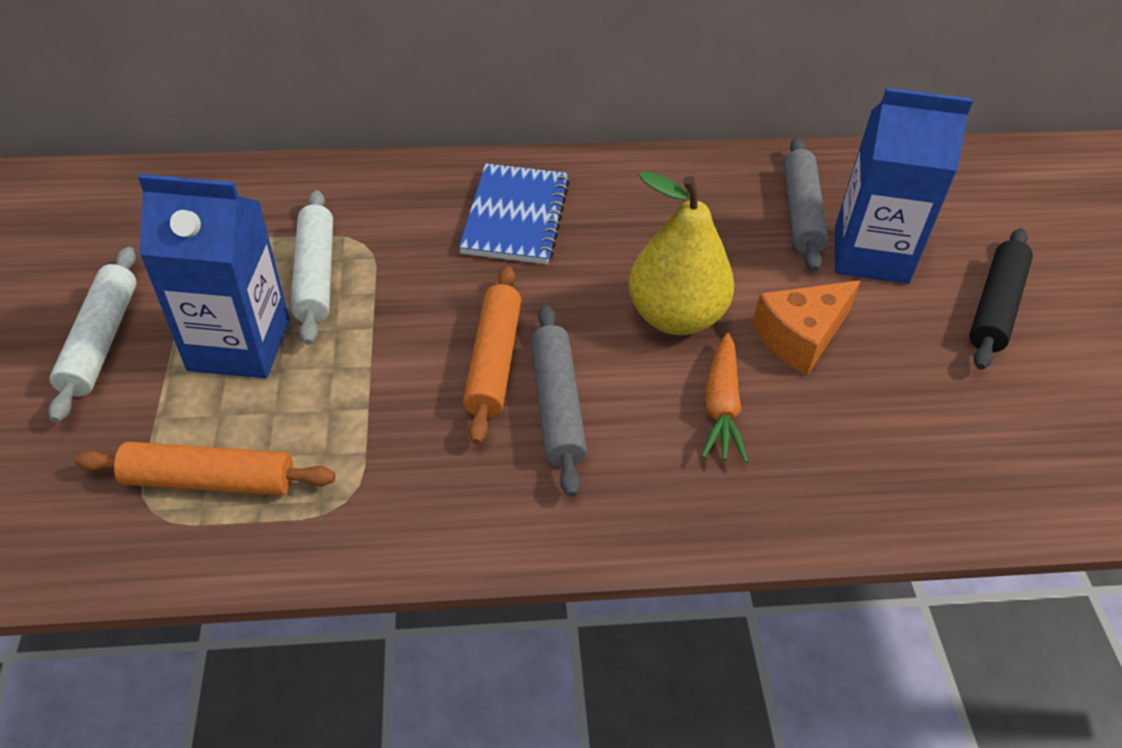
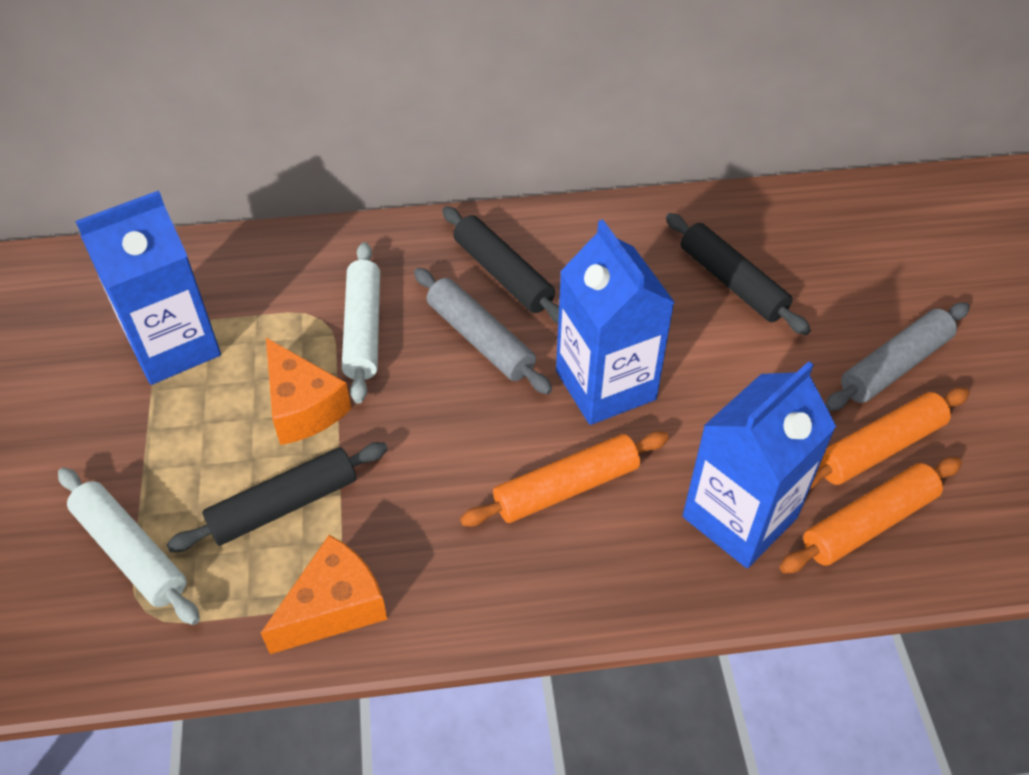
black rolling pin: [969,228,1033,370] = 1 -> [166,442,388,552] [442,206,559,324] [666,213,811,335] = 3
blue carton: [138,174,290,378] [835,88,973,284] = 2 -> [75,191,221,385] [556,219,675,425] [682,361,836,568] = 3
blue notebook: [459,164,570,264] = 1 -> none = 0
orange carrot: [701,333,748,463] = 1 -> none = 0
orange cheese: [752,280,860,376] = 1 -> [261,535,388,654] [266,338,352,445] = 2
orange rolling pin: [74,442,335,496] [463,266,521,444] = 2 -> [460,431,669,527] [780,457,962,573] [809,388,970,490] = 3
yellow pear: [628,171,734,335] = 1 -> none = 0

